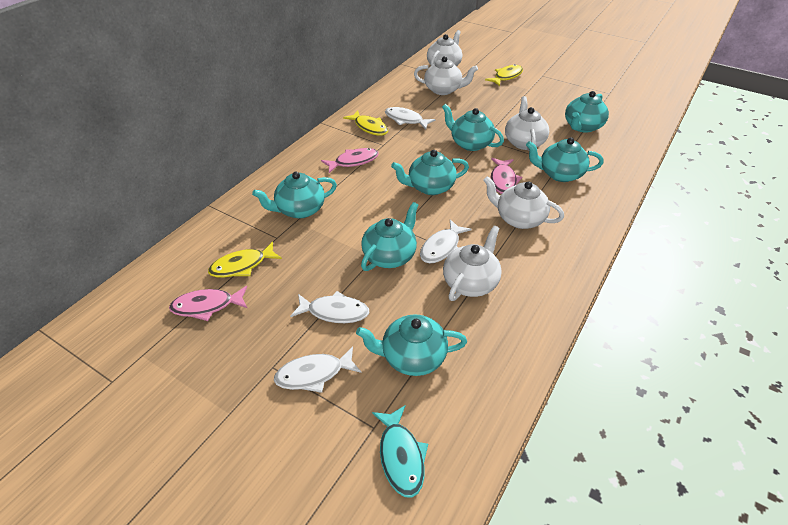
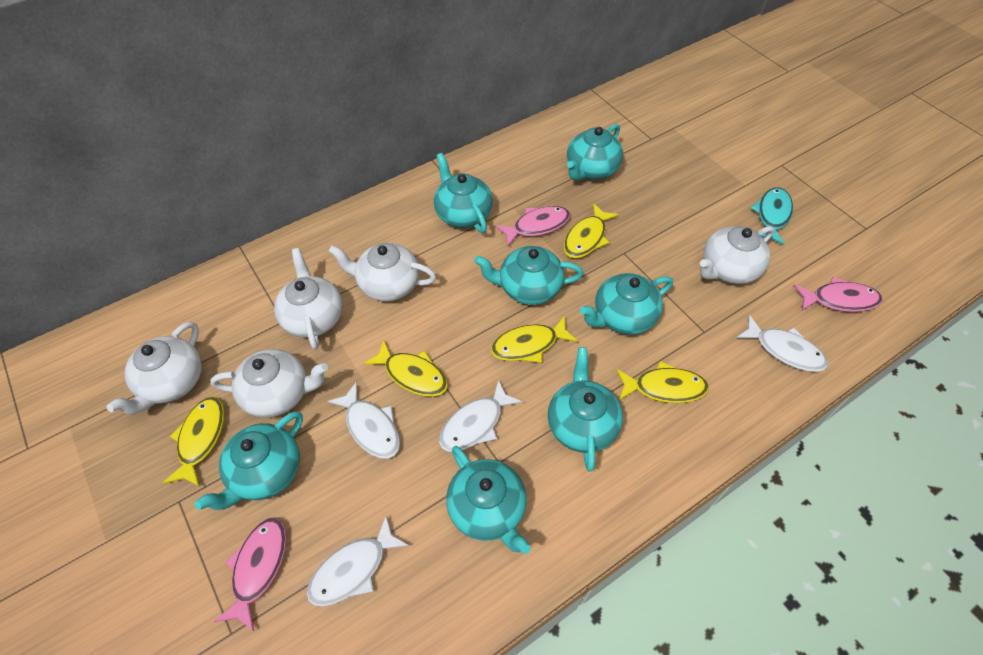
yellow fish: [208,241,282,278] [343,111,388,136] [485,64,523,86] = 3 -> [163,397,224,487] [364,340,448,396] [491,315,578,363] [564,203,619,258] [616,361,709,403] = 5

